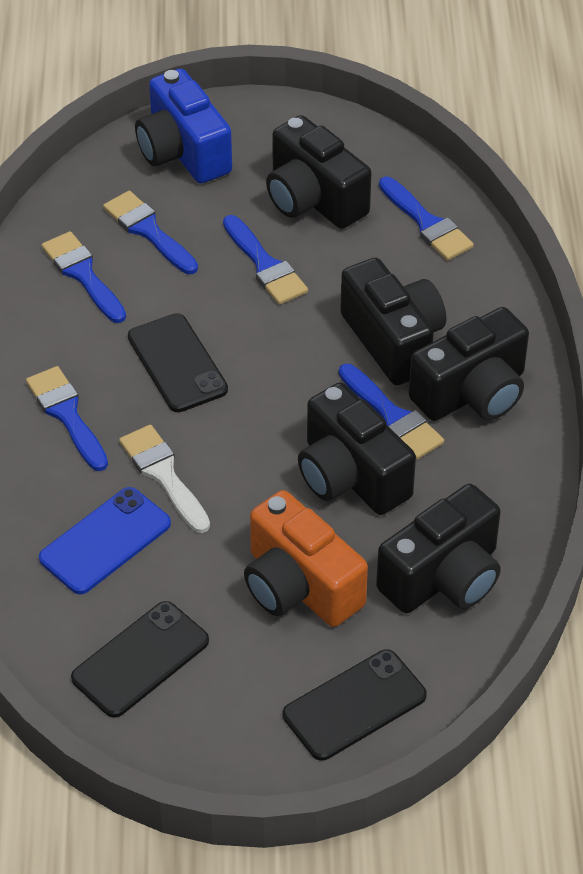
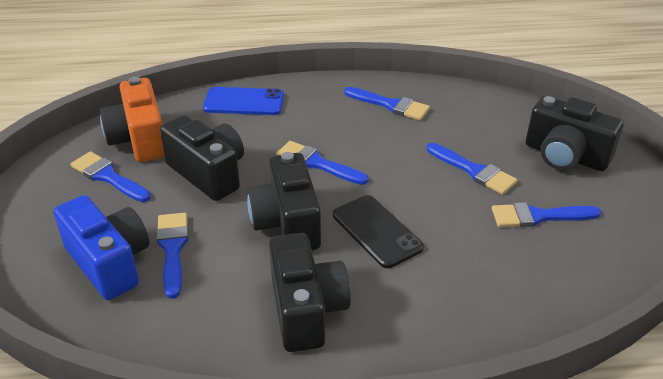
black camera: [266,115,371,229] [298,382,416,515] [340,257,446,385] [376,484,501,613] [409,307,529,421] = 5 -> [160,115,244,201] [247,152,321,250] [269,233,350,352] [526,96,623,171] = 4
black phone: [71,601,209,718] [128,313,228,412] [283,649,427,761] = 3 -> [333,195,424,268] = 1
white brush: [119,425,210,533] = 1 -> none = 0

